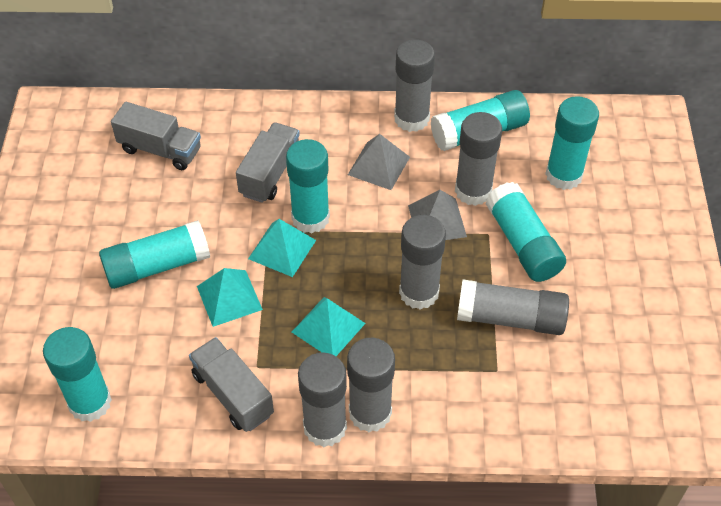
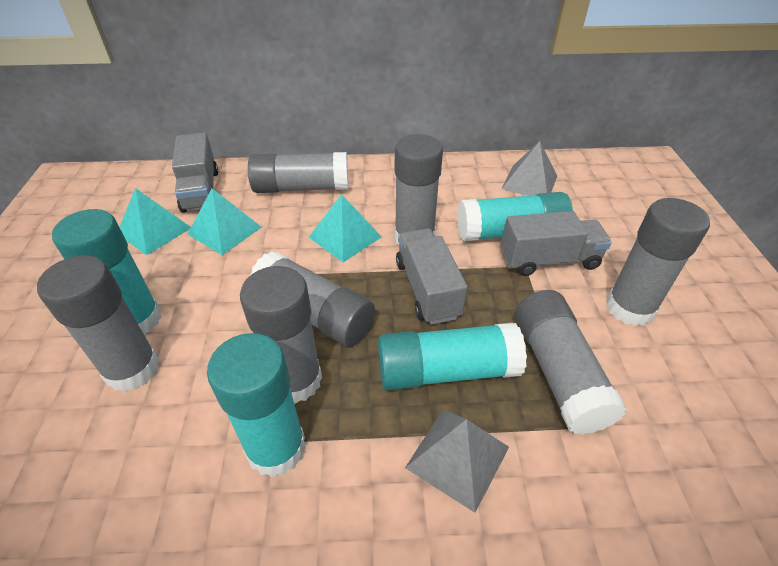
grey glue stick: [298,352,347,447] [347,338,395,432] [394,39,435,132] [399,215,446,310] [455,112,502,206] [457,280,569,335] = 6 -> [37,255,159,392] [240,266,322,404] [248,152,348,193] [249,251,375,347] [394,134,443,244] [516,290,627,435] [606,198,710,326] = 7
turquoise glue stick: [43,327,112,422] [99,220,210,289] [286,139,330,233] [431,90,530,151] [486,182,566,282] [545,96,599,190] = 6 -> [52,209,162,335] [207,333,306,477] [378,323,527,390] [457,192,573,241] = 4

